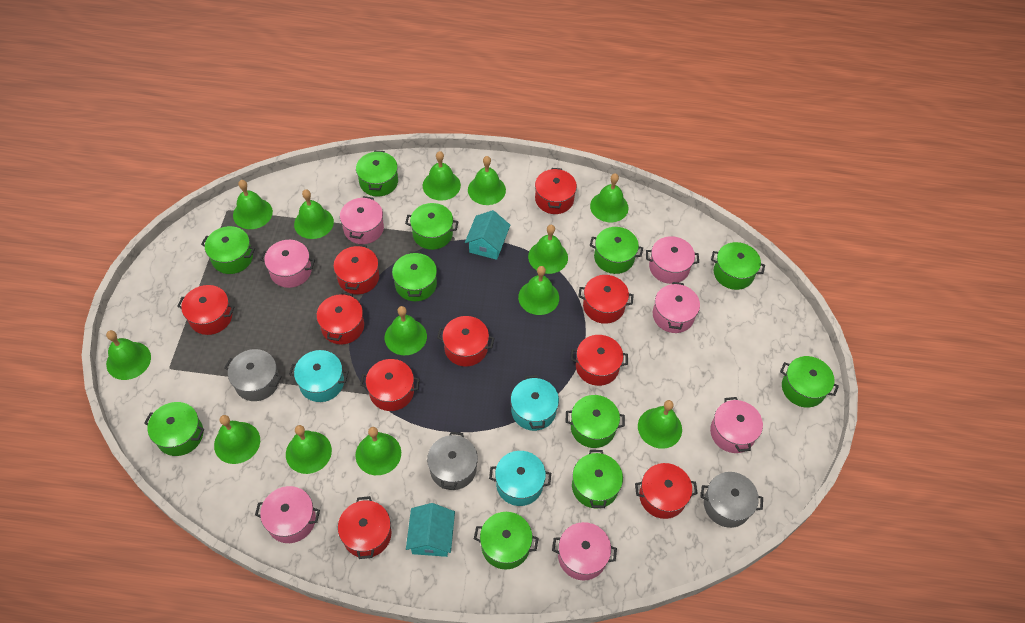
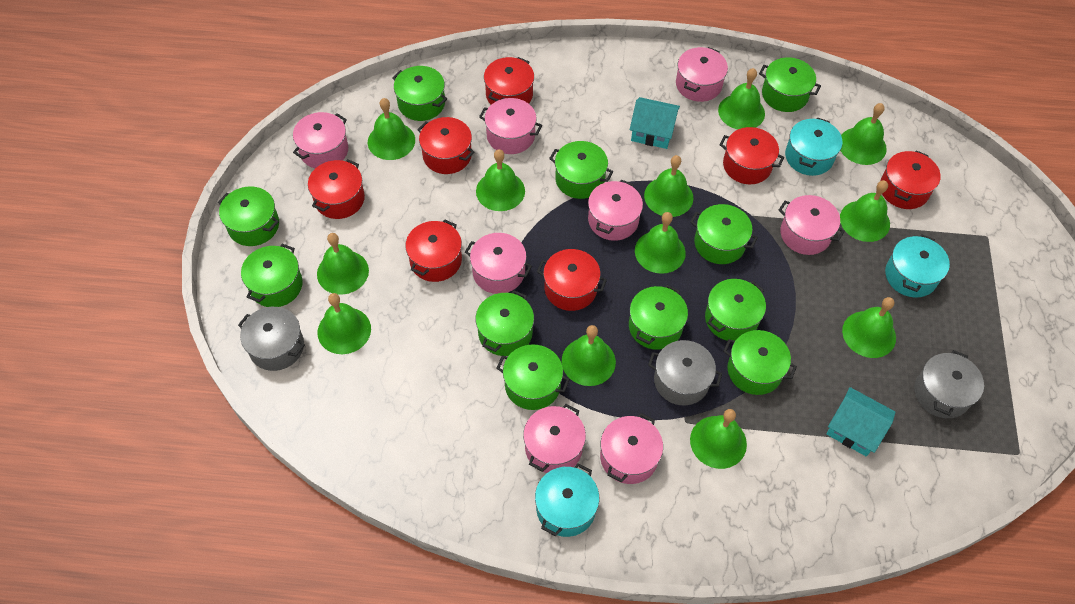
green bell: [106,330,151,380] [214,415,260,464] [233,180,273,229] [286,425,332,474] [294,189,334,239] [356,427,401,475] [385,306,427,355] [423,151,461,201] [468,156,506,205] [518,266,559,315] [528,225,568,274] [590,173,629,222] [638,400,682,449] = 13 -> [317,233,369,295] [318,293,371,354] [368,98,415,160] [476,149,525,211] [562,325,616,386] [635,212,686,274] [644,155,693,217] [690,409,747,469] [718,68,765,129] [840,103,887,165] [840,180,890,242] [842,297,896,358] = 12
pink pot: [255,486,320,543] [260,240,315,288] [340,196,384,244] [552,522,617,581] [646,236,699,284] [653,282,700,333] [710,397,763,453] = 7 -> [293,112,348,168] [465,233,532,294] [479,98,542,154] [523,404,586,473] [588,180,643,241] [600,413,663,484] [676,47,728,102] [779,195,845,255] = 8
red pot: [177,285,235,335] [317,292,364,345] [333,244,379,294] [338,496,392,559] [360,359,420,411] [437,316,494,367] [535,168,577,214] [571,335,628,386] [578,275,634,324] [635,463,698,519] = 10 -> [308,159,365,219] [405,219,462,282] [417,117,475,174] [484,57,534,105] [537,249,607,311] [719,127,784,184] [880,151,941,209] = 7

